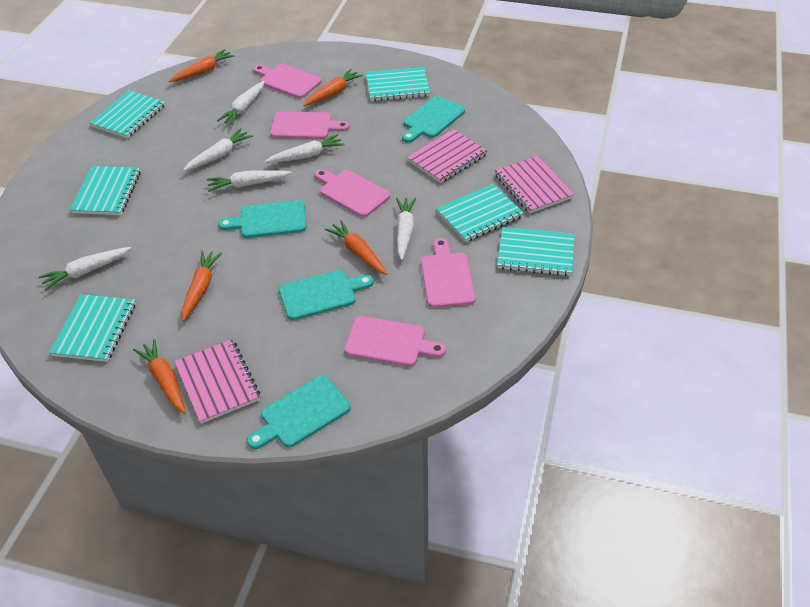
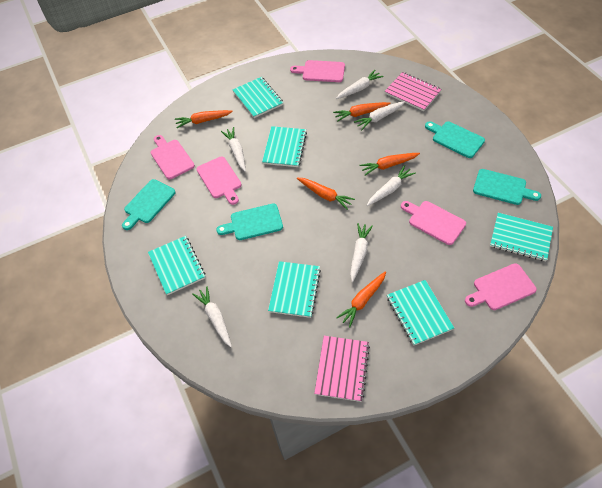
pink notebook: [174,340,260,424] [407,129,488,183] [495,156,574,214] = 3 -> [314,336,370,402] [384,72,442,111] = 2

